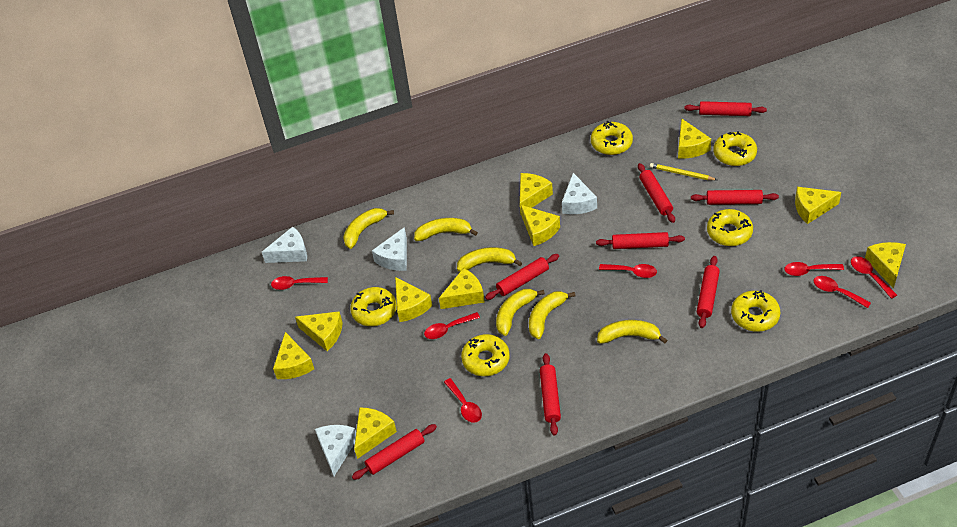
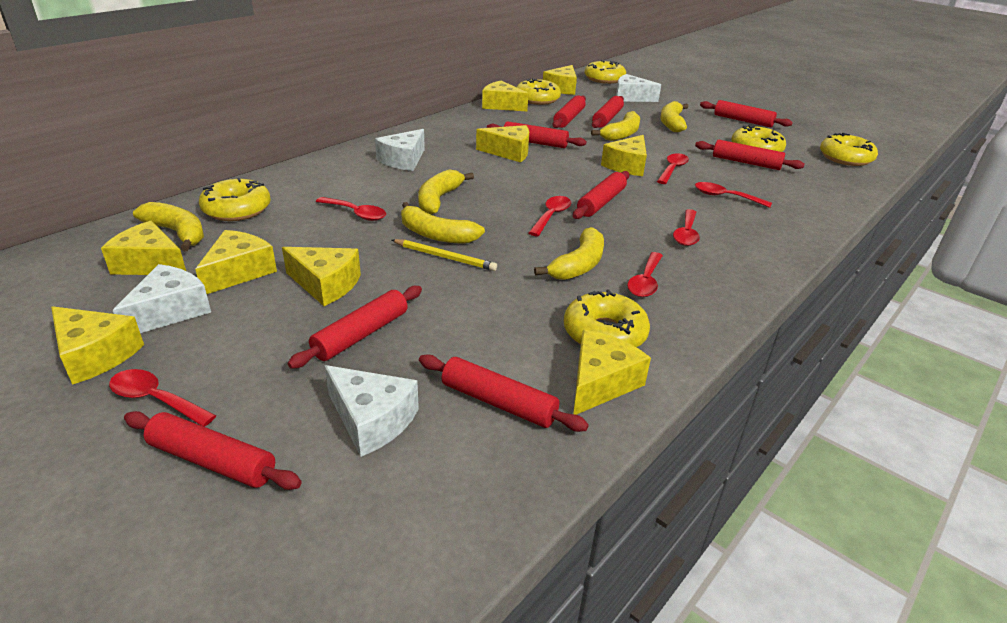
red rolling pin: [352,424,437,480] [485,254,559,300] [540,353,561,436] [596,232,685,249] [638,163,675,223] [684,101,767,116] [691,190,779,205] [697,256,720,328] = 8 -> [124,411,302,490] [288,286,422,369] [419,354,589,432] [487,121,586,148] [552,95,586,128] [573,171,629,219] [592,96,624,128] [695,140,805,170] [700,100,793,127] = 9
yellow cheese: [273,332,314,379] [295,311,343,351] [354,407,397,459] [395,277,432,322] [439,268,484,309] [520,173,553,214] [521,205,560,246] [678,118,711,159] [795,187,841,224] [865,242,906,289] = 10 -> [51,306,144,385] [101,221,186,275] [195,230,277,294] [282,247,361,306] [476,125,529,162] [482,81,529,111] [543,65,577,95] [573,330,651,415] [601,135,647,176] = 9

